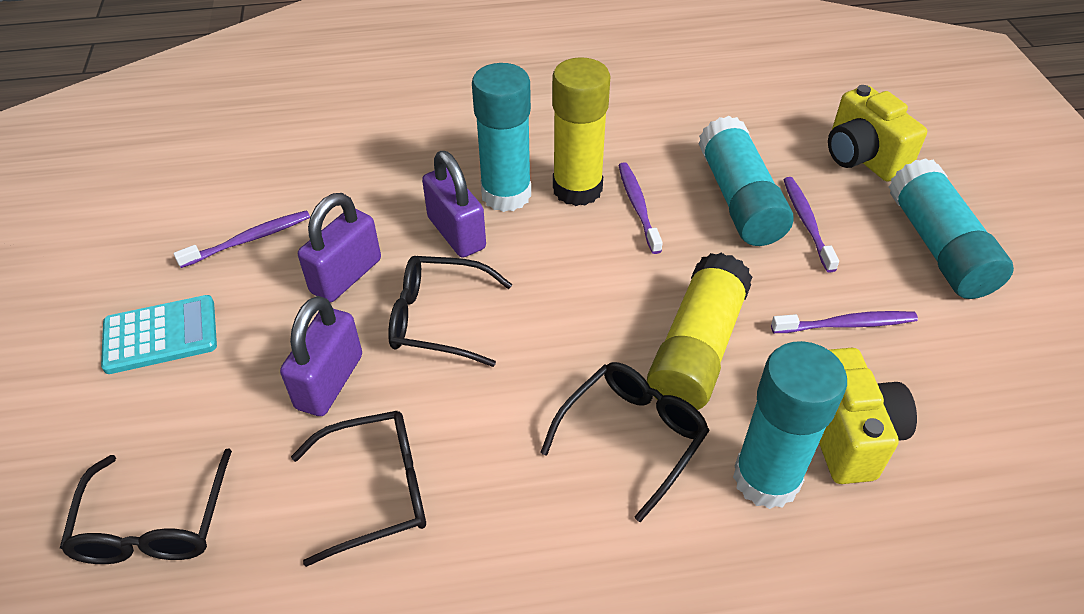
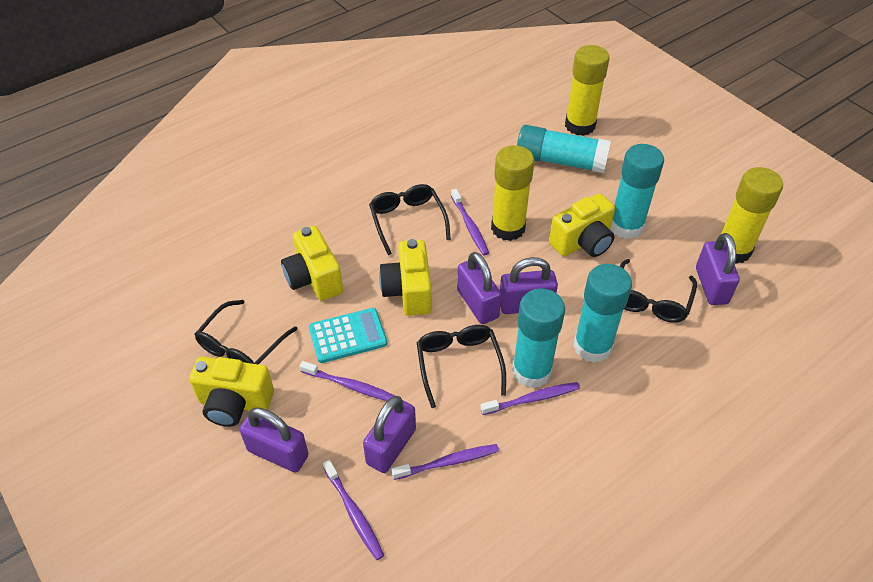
purple padlock: [280,296,362,416] [298,193,381,303] [422,151,486,258] = 3 -> [239,407,309,473] [363,396,416,473] [457,252,501,324] [500,257,558,314] [696,233,740,305] = 5
purple toothbrush: [173,210,310,268] [618,162,663,254] [771,311,918,333] [783,177,839,273] = 4 -> [300,361,395,401] [323,460,384,560] [391,444,499,480] [451,189,489,255] [480,382,580,415] = 5
yellow camera: [819,348,917,484] [828,85,927,182] = 2 -> [189,357,274,427] [281,226,343,301] [379,239,431,316] [549,193,615,257] = 4
yellow glue stick: [552,57,610,206] [647,253,752,410] = 2 -> [491,145,534,241] [565,45,610,136] [721,167,783,264] = 3

